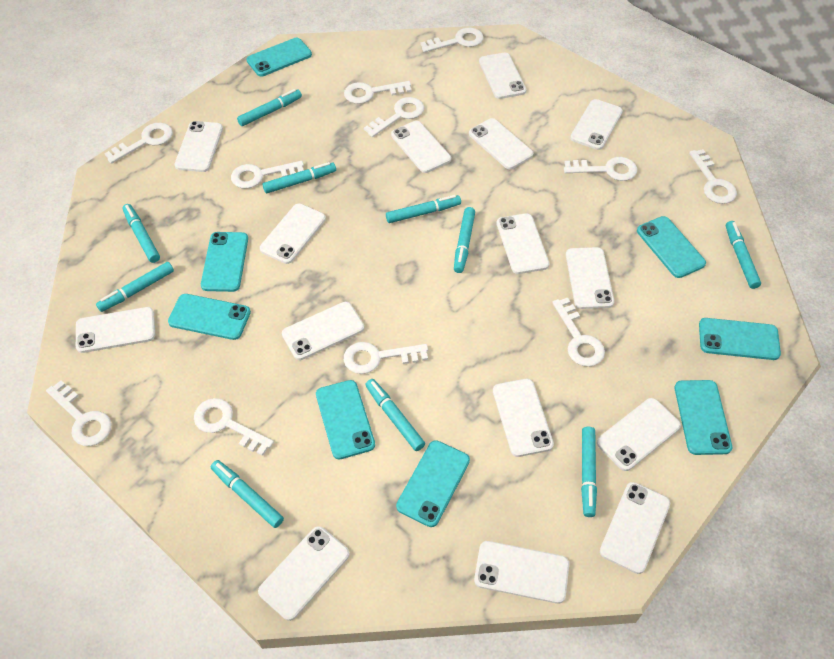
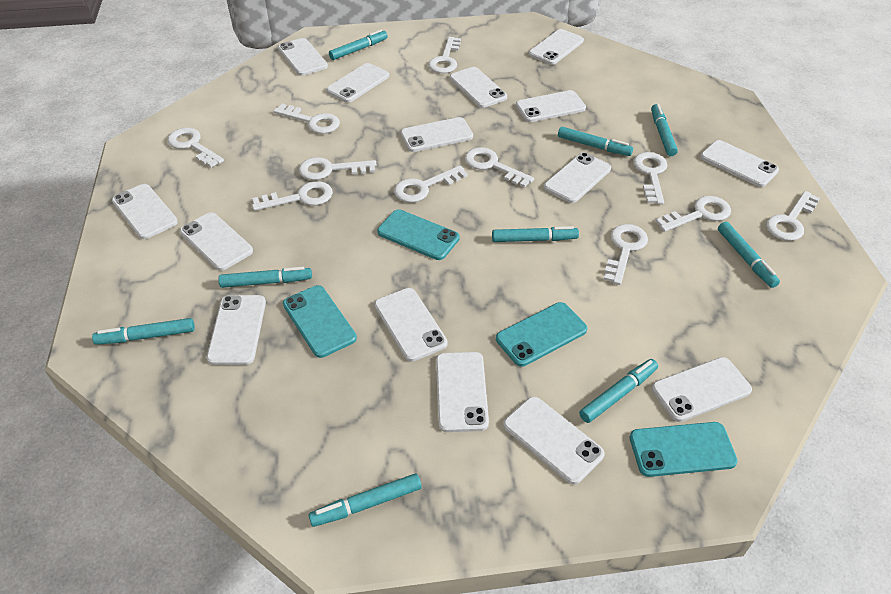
turquoise marker: [96,262,174,312] [122,204,160,263] [211,460,284,528] [237,89,302,126] [263,162,336,193] [365,379,425,451] [386,195,461,223] [454,207,475,273] [581,427,597,517] [726,221,761,289] = 10 -> [92,318,195,345] [218,267,312,288] [308,474,422,527] [329,29,388,60] [492,226,579,242] [558,127,633,156] [579,359,658,423] [651,104,678,156] [718,222,780,288] = 9
turquoise phone: [168,294,251,340] [201,232,248,292] [246,38,312,77] [316,380,375,459] [396,440,470,527] [637,216,706,278] [674,380,732,455] [699,318,781,360] = 8 -> [283,285,357,358] [377,209,460,260] [496,302,587,367] [630,422,738,477] = 4

